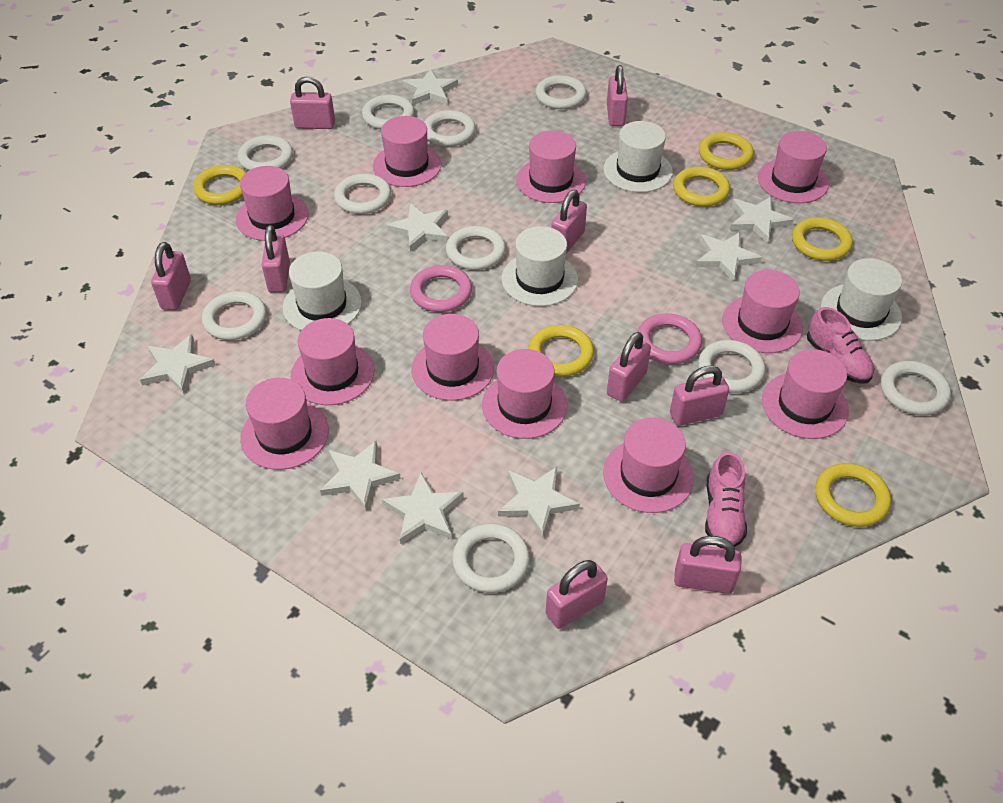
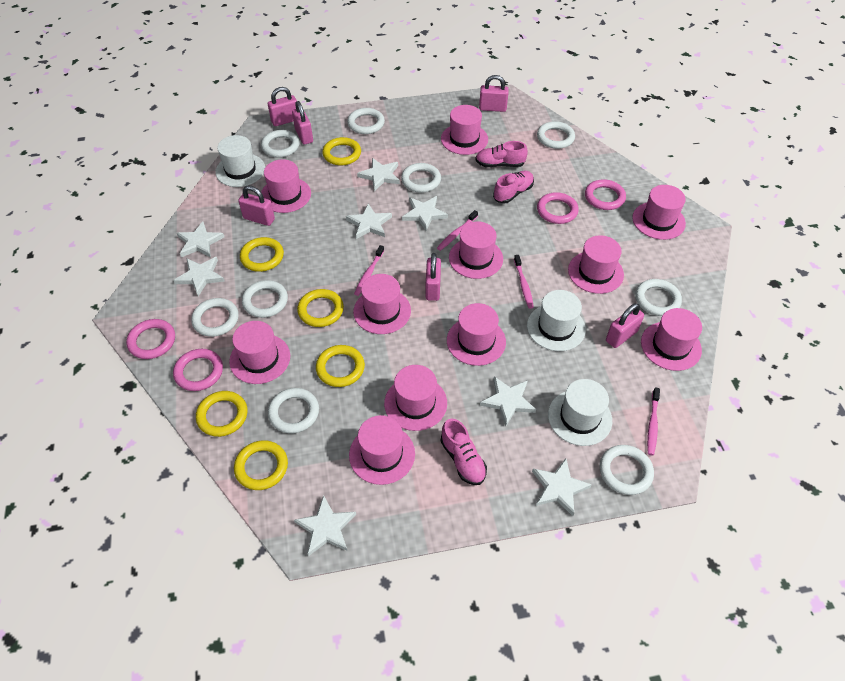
pink padlock: [151,242,191,310] [262,225,290,293] [290,76,335,129] [546,560,608,629] [551,190,587,254] [607,65,628,126] [607,332,651,402] [670,365,729,426] [674,536,742,594] = 9 -> [238,185,275,226] [268,87,297,126] [292,101,313,145] [426,253,441,301] [479,75,509,112] [606,303,644,348] = 6
pink ring: [410,265,472,312] [637,313,702,364] = 2 -> [126,319,175,359] [173,349,223,391] [537,192,579,224] [585,179,626,210] = 4
pink shoe: [705,452,747,548] [807,307,874,384] = 2 -> [441,418,487,485] [475,141,528,167] [493,171,534,203] = 3
pink toothbrush: none = 0 -> [354,245,384,296] [437,210,478,251] [514,255,534,309] [647,387,660,455] = 4
white hat: [283,252,362,330] [502,226,578,306] [603,121,673,193] [821,258,902,341] = 4 -> [215,135,265,187] [527,290,586,351] [548,379,612,446] = 3
white ring: [202,291,266,340] [238,135,293,171] [334,174,391,214] [362,95,414,129] [424,110,476,147] [446,226,506,270] [452,524,530,593] [535,75,587,109] [698,340,766,393] [881,361,951,415] = 10 -> [191,298,239,337] [242,280,288,318] [261,130,300,158] [268,388,319,434] [347,108,385,134] [401,163,441,193] [537,121,575,149] [600,445,654,495] [635,279,682,316] = 9

